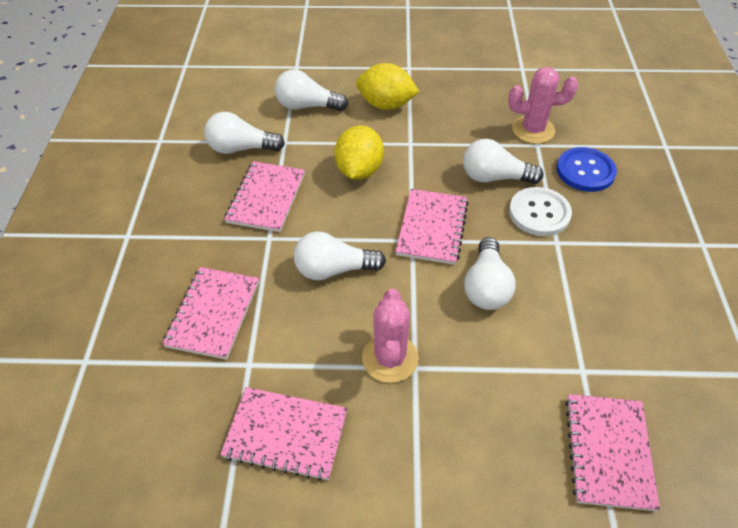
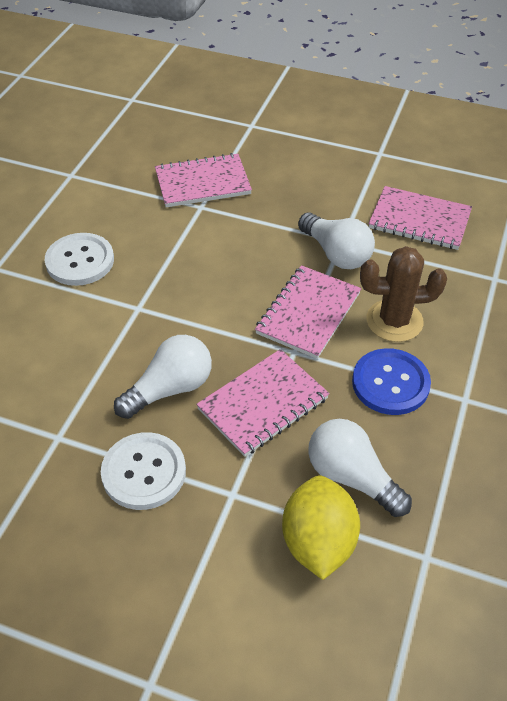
brown cactus: none = 0 -> [360,246,447,342] = 1
pink cactus: [362,289,419,383] [508,67,578,144] = 2 -> none = 0
pink notebook: [162,267,259,360] [220,387,347,481] [224,161,305,232] [395,189,469,265] [565,394,660,511] = 5 -> [155,153,252,207] [196,349,330,457] [255,265,361,359] [369,186,472,250] = 4
white button: [509,187,572,236] = 1 -> [45,233,114,286] [101,432,186,510] = 2
white light bulb: [204,112,285,154] [275,69,348,111] [294,231,386,280] [463,139,543,184] [464,237,516,310] = 5 -> [114,335,212,419] [298,212,375,269] [308,419,412,517] = 3
yellow lemon: [334,125,384,180] [356,63,419,110] = 2 -> [282,475,360,580] = 1

